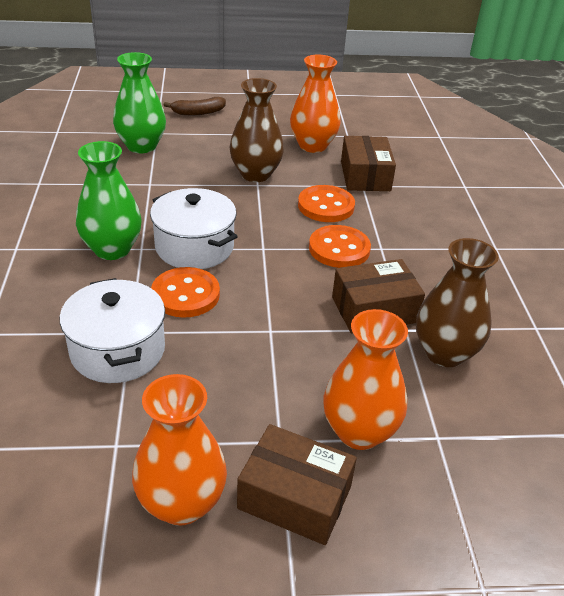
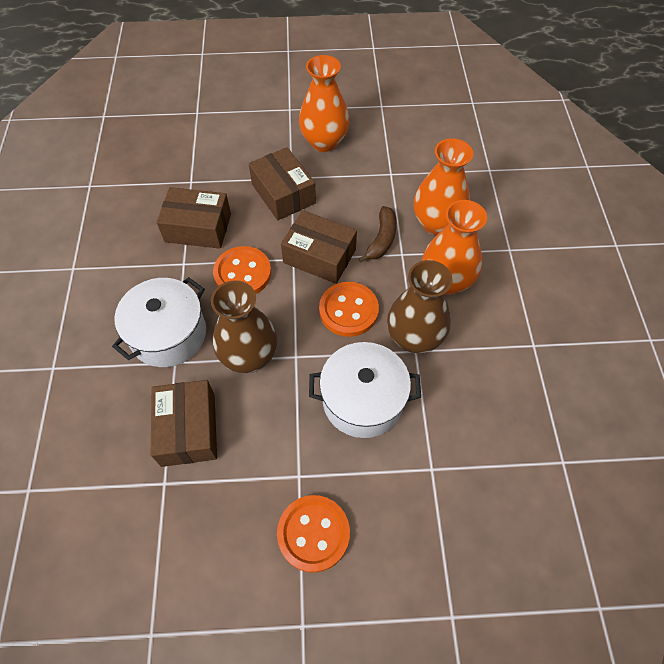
brown box: [237,424,357,545] [332,259,425,334] [341,136,396,191] = 3 -> [151,380,217,467] [157,187,231,249] [249,147,316,220] [281,210,357,284] = 4
green vase: [76,141,142,260] [113,52,166,153] = 2 -> none = 0

